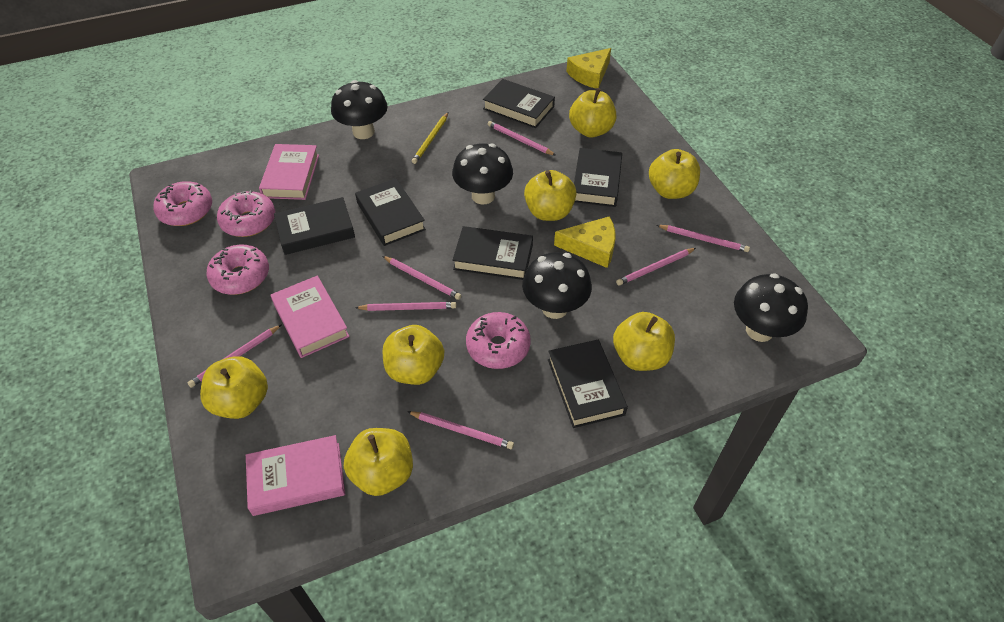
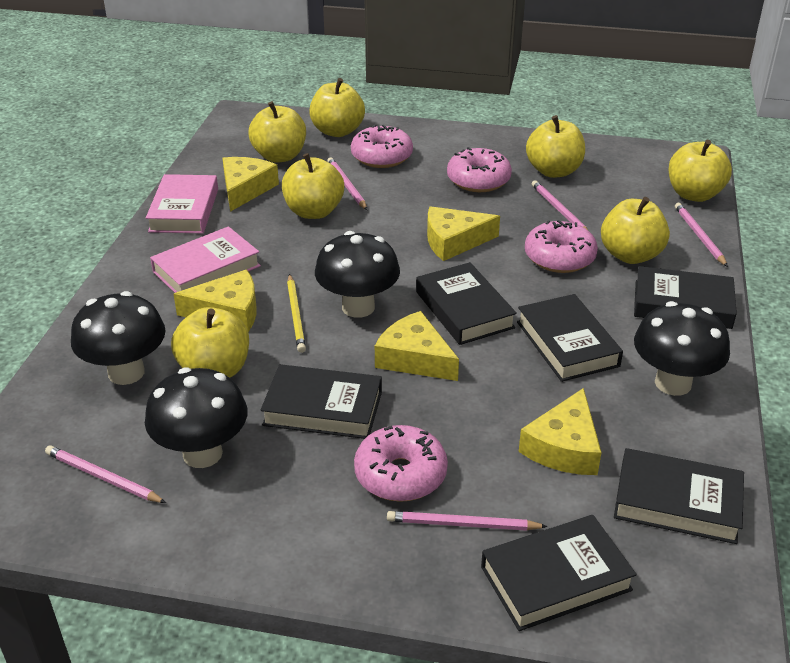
pink book: [246,435,345,516] [259,144,319,200] [271,275,350,358] = 3 -> [146,174,218,233] [150,226,261,293] = 2
pink pencil: [188,324,282,388] [355,302,456,311] [383,256,462,300] [407,411,514,449] [488,121,555,155] [616,248,696,286] [657,225,750,252] = 7 -> [45,446,166,503] [327,157,367,210] [387,511,548,531] [532,180,588,230] [675,203,728,267] = 5
yellow cheese: [554,216,615,268] [566,48,611,89] = 2 -> [174,269,256,332] [222,157,279,212] [375,311,459,381] [427,206,500,261] [519,388,602,475] = 5

